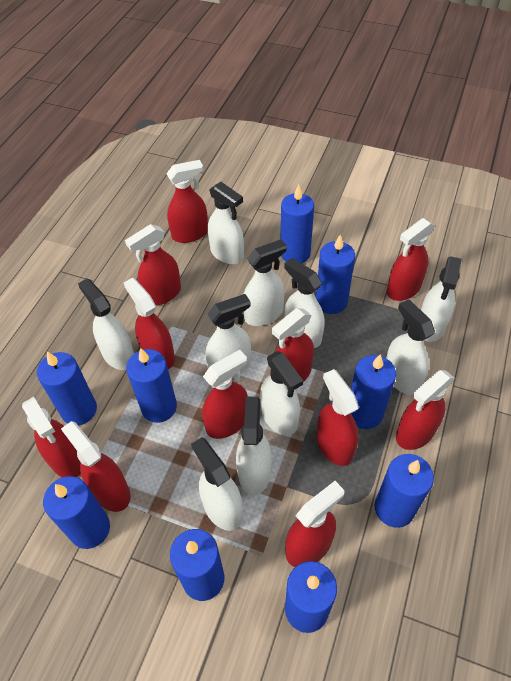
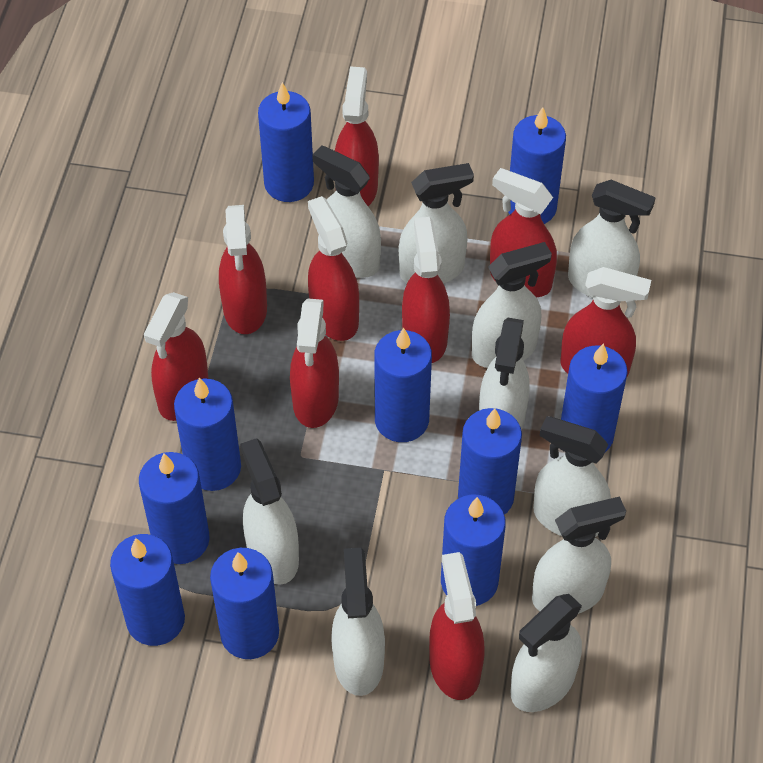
blue candle: [37,351,97,425] [43,476,110,549] [126,348,177,423] [170,529,225,601] [281,185,314,263] [285,561,337,633] [316,235,355,314] [351,354,396,429] [375,454,434,528] = 9 -> [110,534,185,646] [139,452,210,564] [174,377,241,491] [210,548,279,659] [258,82,314,202] [374,328,432,442] [441,495,506,606] [458,408,522,515] [508,107,566,224] [561,343,628,452] = 10
red spray bottle: [22,397,81,477] [61,421,131,512] [124,278,175,369] [125,224,181,306] [166,160,208,243] [202,350,248,439] [272,308,314,382] [285,481,344,567] [316,369,359,466] [387,218,435,301] [396,370,454,450] = 11 -> [144,292,209,421] [219,205,267,334] [290,298,339,428] [308,196,359,341] [335,67,379,206] [402,217,450,363] [429,552,484,700] [490,168,557,297] [560,267,651,377] = 9

